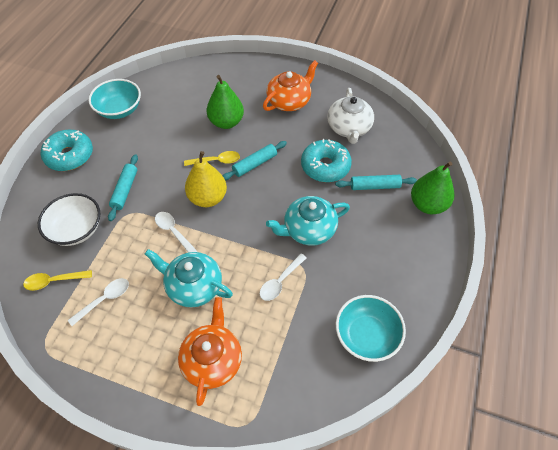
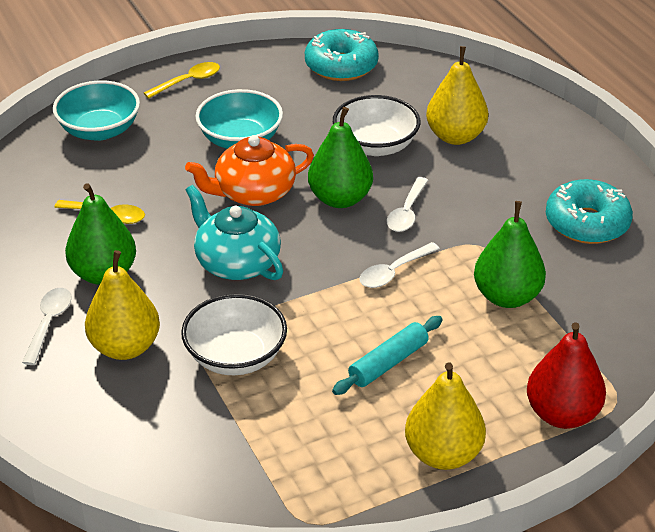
green pear: [207,75,244,129] [411,162,454,214] = 2 -> [65,183,136,285] [308,107,373,208] [474,201,546,308] = 3
orange teapot: [178,297,242,406] [263,60,318,111] = 2 -> [185,135,314,206] = 1
red pear: none = 0 -> [527,322,606,429] = 1
turquoise rolling pin: [108,154,138,221] [223,141,287,180] [335,175,417,190] = 3 -> [332,316,443,395] = 1
turquoise teapot: [145,249,233,307] [266,196,350,245] = 2 -> [186,185,283,280] = 1
white bowl: [38,193,100,246] = 1 -> [181,294,287,375] [333,95,421,156] = 2
white teapot: [327,88,374,144] = 1 -> none = 0
yellow pear: [185,151,227,207] = 1 -> [85,250,160,360] [405,362,486,470] [426,46,488,145] = 3

